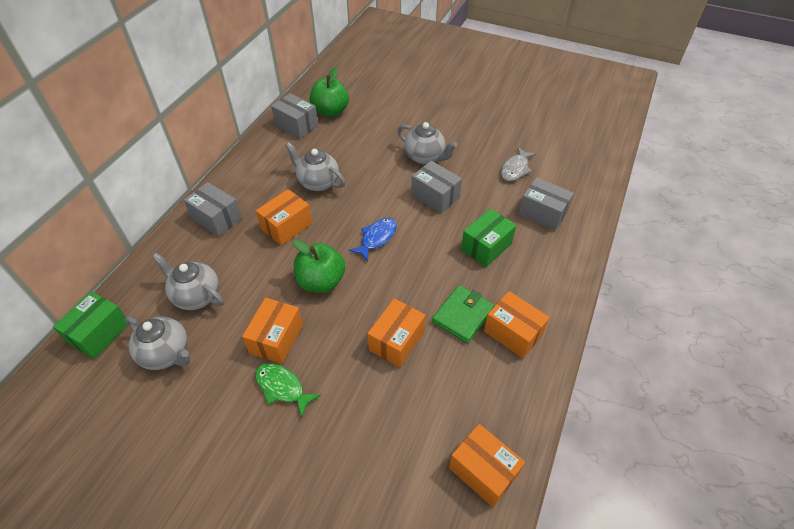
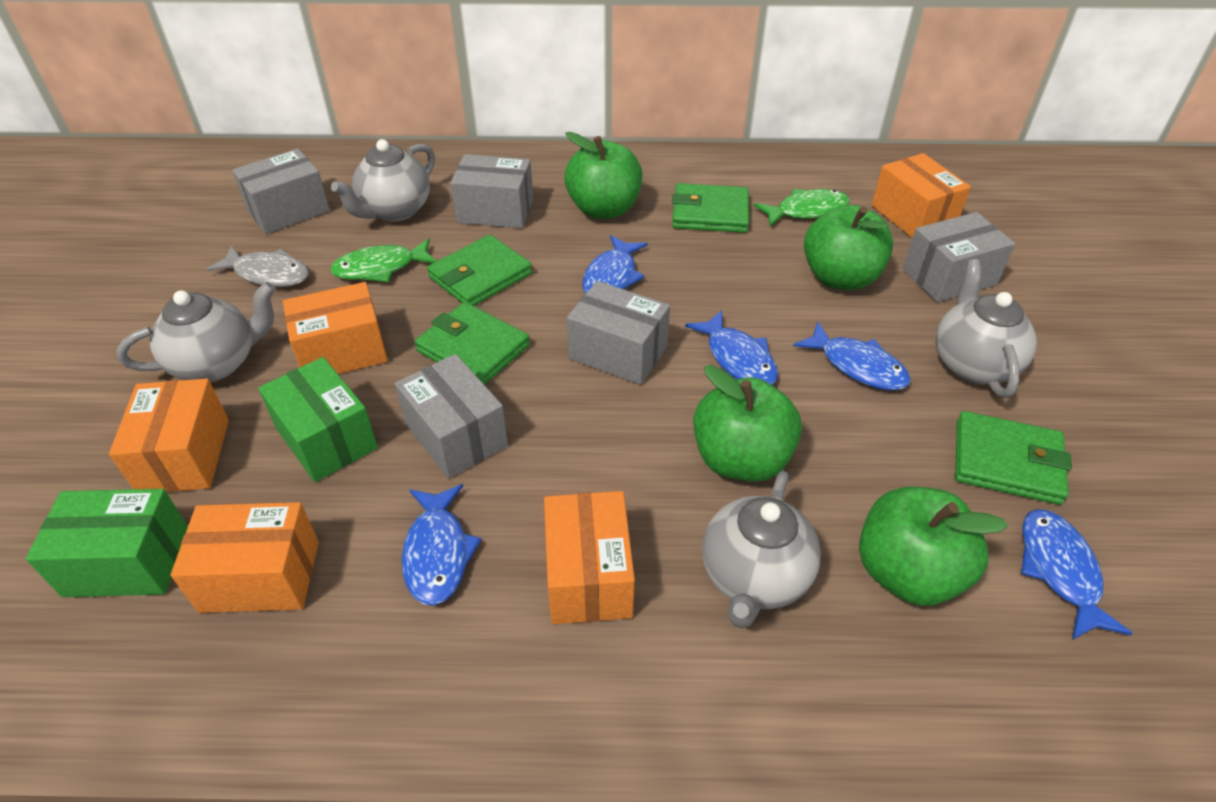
blue fish: [349,218,397,262] = 1 -> [402,484,482,606] [582,235,648,294] [685,310,778,385] [793,322,911,390] [1021,509,1133,640] = 5
green apple: [293,239,345,293] [309,67,349,117] = 2 -> [564,132,643,219] [693,365,802,482] [804,205,893,290] [859,487,1008,606] = 4
green fish: [255,363,321,417] = 1 -> [330,238,437,282] [754,189,850,226] = 2
green wallet: [432,285,495,343] = 1 -> [415,302,530,385] [427,235,532,306] [672,183,749,233] [955,411,1072,505] = 4
grey box: [184,182,242,237] [271,93,318,139] [411,161,462,214] [518,177,574,231] = 4 -> [232,148,330,234] [395,354,508,478] [450,154,533,228] [567,281,670,385] [903,212,1015,302] = 5

